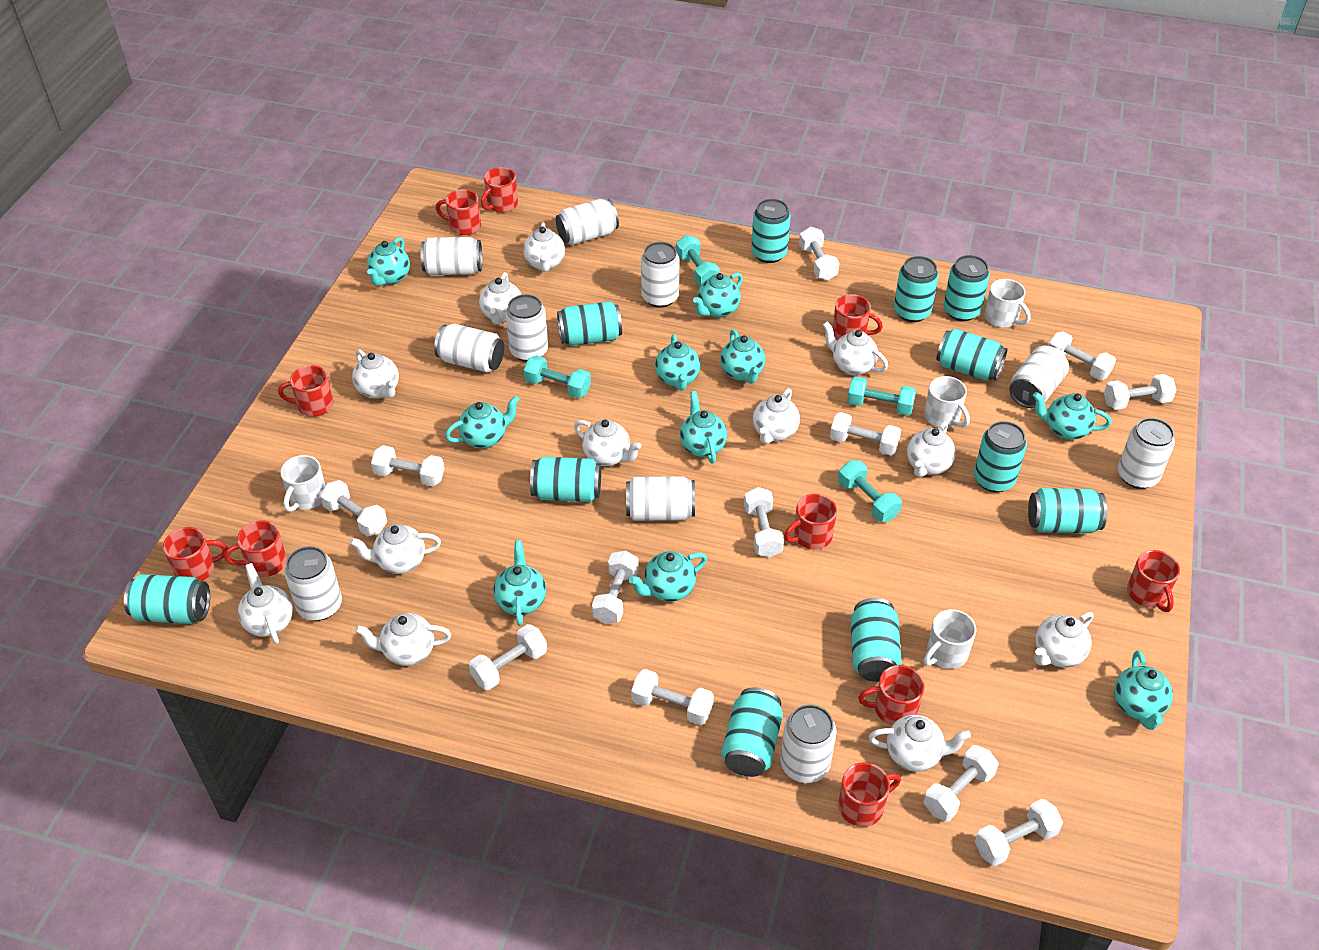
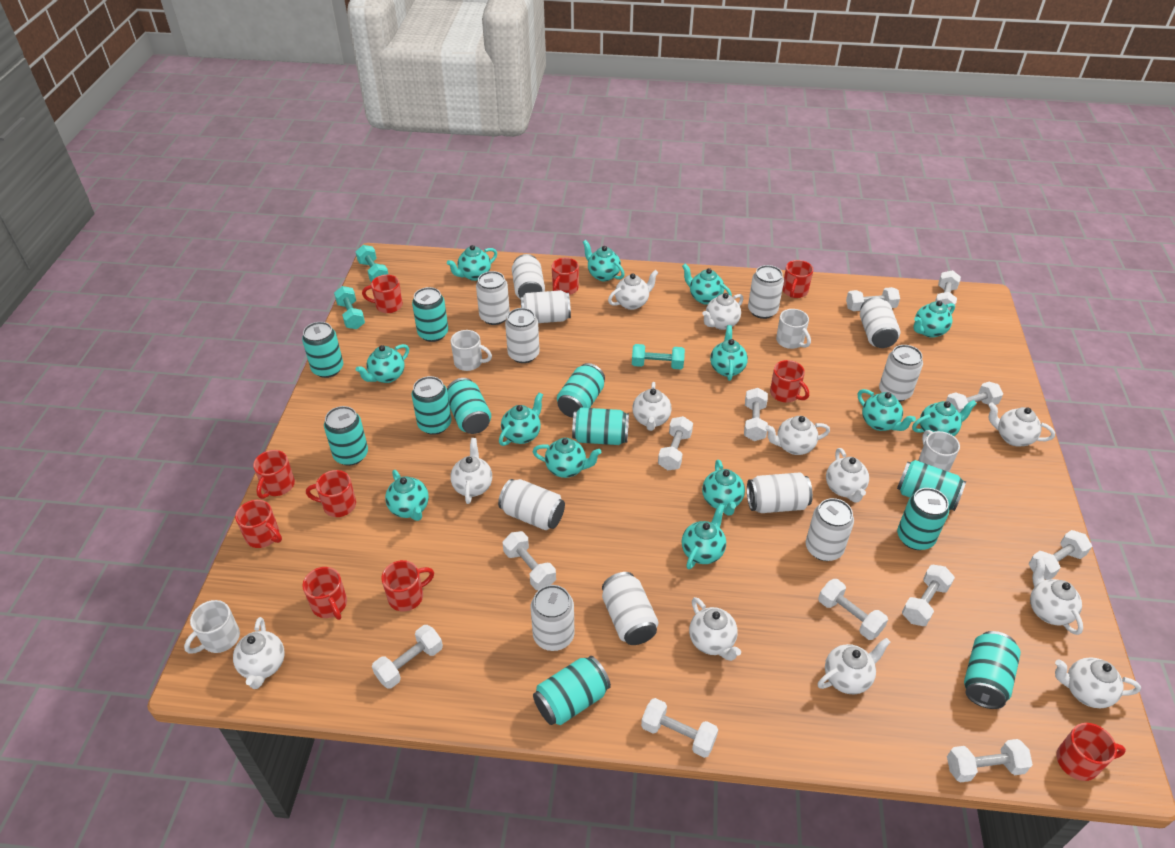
turquoise dumbbell: [524,355,591,398] [676,235,720,286] [838,460,902,522] [847,376,916,415] = 4 -> [334,286,365,329] [356,245,389,282] [632,344,685,369] = 3
turquoise teapot: [367,237,410,286] [445,396,520,448] [493,540,546,626] [629,551,707,602] [655,334,700,390] [680,391,727,463] [693,272,743,318] [720,329,765,384] [1033,392,1111,440] [1114,651,1173,730] = 10 -> [356,344,409,383] [385,470,429,521] [447,245,497,281] [499,392,543,446] [532,438,601,478] [583,240,625,281] [682,263,732,305] [682,504,726,569] [702,460,745,516] [710,325,748,381] [858,389,916,431] [912,400,977,436] [913,301,955,338] = 13
white can: [284,546,342,621] [420,237,482,275] [434,324,504,373] [505,294,548,362] [556,199,619,245] [626,476,695,521] [641,242,680,308] [780,705,837,783] [1009,345,1069,408] [1118,418,1175,489] = 10 -> [476,271,510,325] [498,479,565,530] [505,308,540,363] [512,254,545,299] [520,290,571,323] [531,585,575,651] [602,572,658,645] [747,472,813,513] [748,265,784,319] [806,498,854,561] [860,297,900,348] [879,345,923,402] = 12

